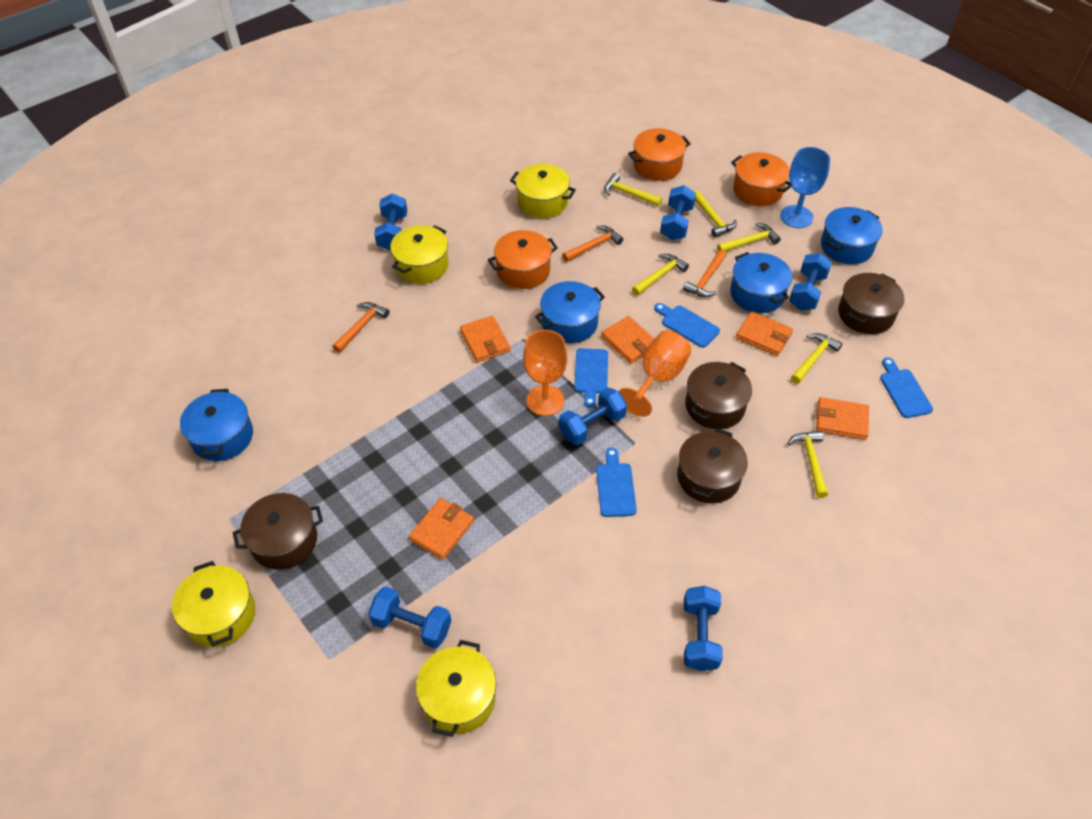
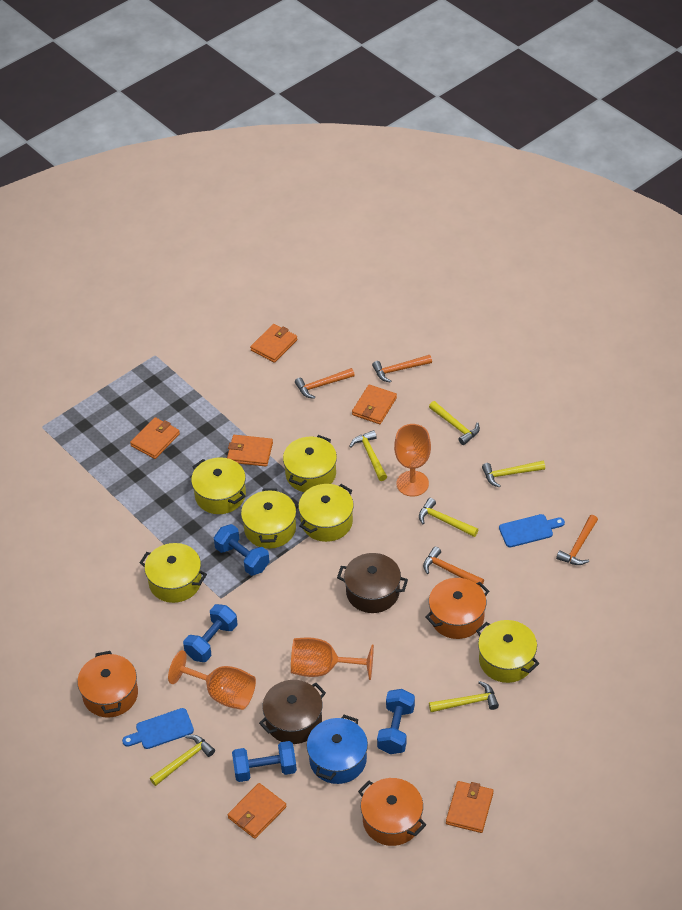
blue cutting board: [574,348,608,408] [596,448,637,517] [654,303,720,348] [880,358,933,418] = 4 -> [122,708,194,749] [499,514,565,547] = 2
blue dumbbell: [368,587,451,648] [374,194,407,251] [559,387,627,445] [660,185,696,240] [684,586,723,671] [789,253,832,310] = 6 -> [183,604,237,662] [214,524,270,576] [232,741,297,782] [377,689,415,754] = 4
blue goblet: [780,147,830,228] = 1 -> none = 0
blue pot: [180,389,253,461] [535,281,605,343] [730,252,792,313] [821,207,883,264] = 4 -> [307,715,368,784] = 1
brown pot: [233,493,323,570] [677,428,748,503] [685,362,752,429] [838,273,904,334] = 4 -> [259,680,326,744] [337,553,408,613] = 2
orange goblet: [523,330,568,416] [619,330,691,417] = 2 -> [168,650,256,710] [291,637,374,680] [394,424,431,497] = 3
orange hammer: [332,302,389,353] [562,226,623,262] [683,250,727,297] = 3 -> [295,368,355,399] [372,355,432,383] [423,547,484,587] [556,515,598,565] = 4
orange wallet: [409,498,474,560] [460,316,510,362] [601,316,654,364] [736,311,793,356] [816,397,869,440] = 5 -> [130,417,180,459] [227,435,273,467] [228,783,286,839] [250,324,298,363] [352,384,397,424] [446,781,493,833] = 6
yellow pot: [172,561,255,647] [390,225,449,284] [416,640,496,737] [510,164,576,218] = 4 -> [140,543,207,603] [191,457,246,514] [241,488,296,549] [283,435,337,492] [298,484,354,542] [476,620,539,683] = 6

